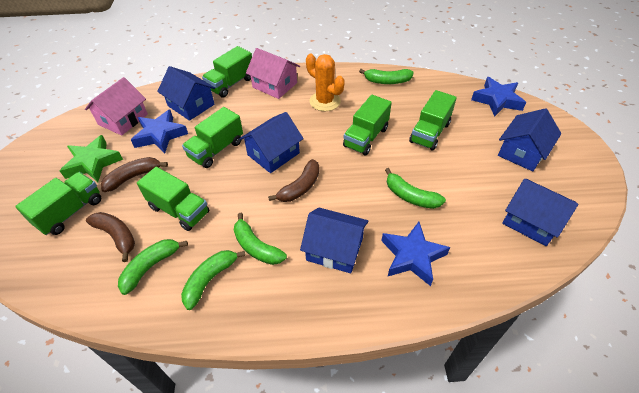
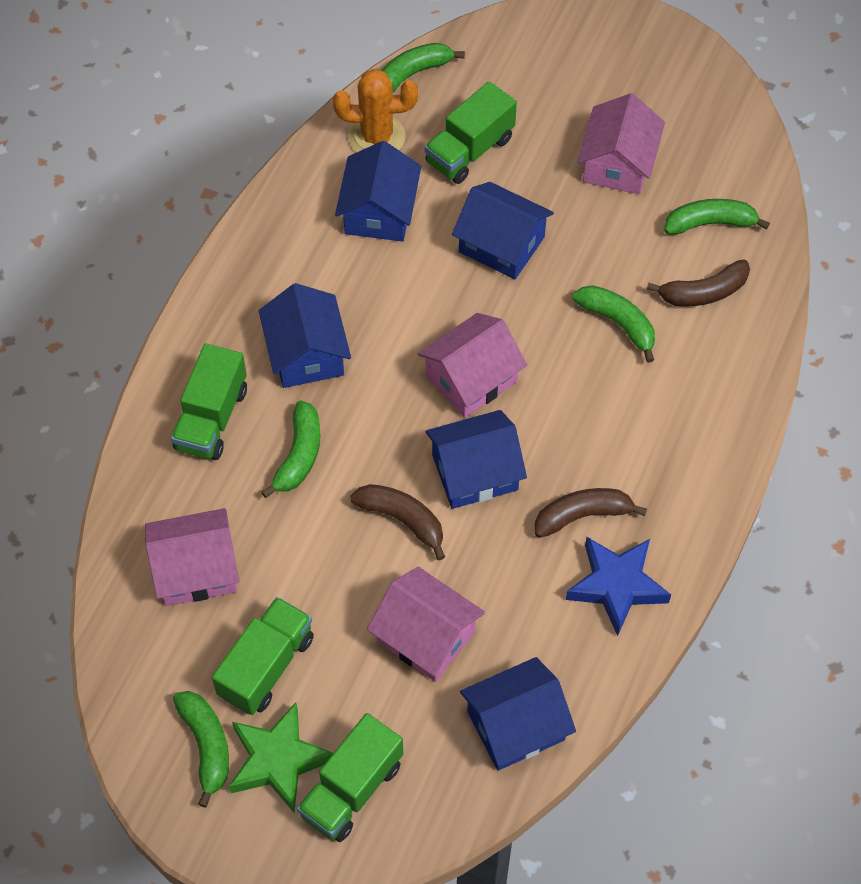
blue star: [131,109,188,153] [381,222,450,286] [471,77,526,117] = 3 -> [566,537,671,636] = 1
green truck: [15,172,101,235] [137,167,210,231] [182,107,243,168] [202,46,252,97] [343,95,392,155] [409,90,457,151] = 6 -> [171,344,247,460] [212,597,314,715] [297,713,403,842] [425,81,517,184] = 4
pink house: [85,77,148,136] [246,48,300,99] = 2 -> [145,508,239,606] [367,567,485,682] [417,313,527,418] [577,93,665,194] = 4

